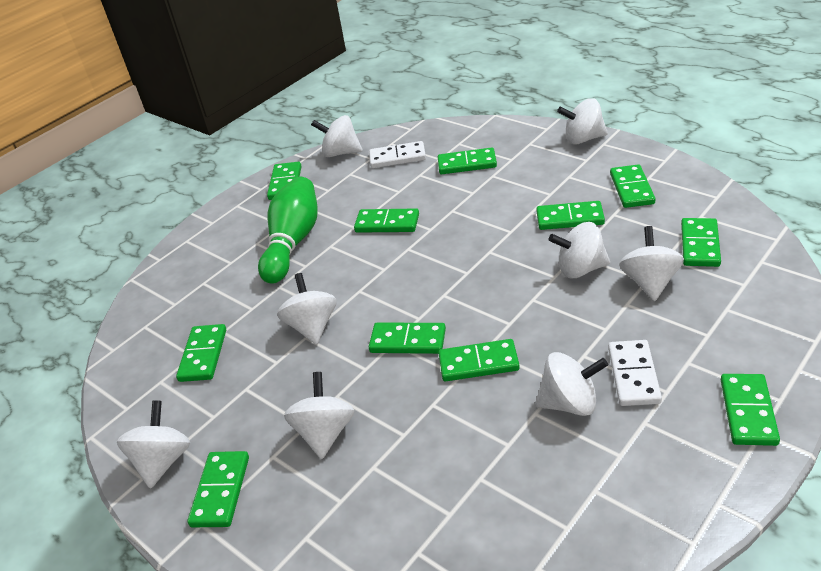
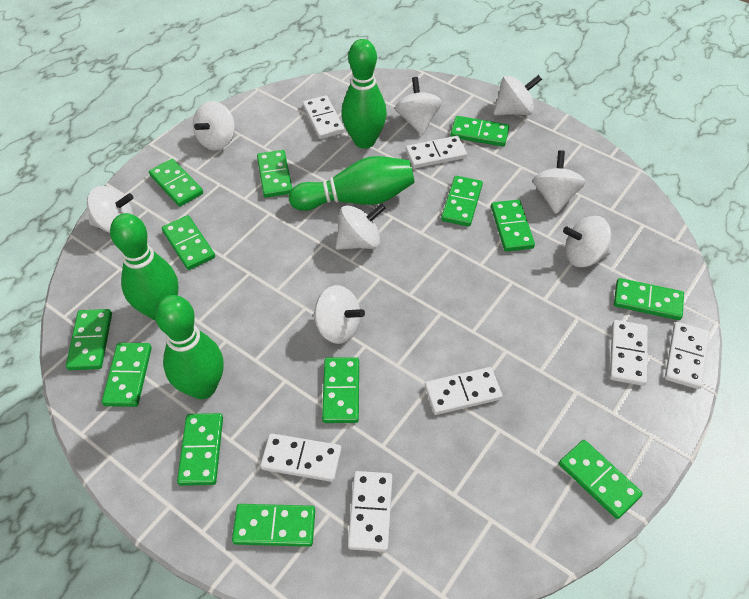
green bowling pin: [258,177,318,284] = 1 -> [110,213,179,321] [155,295,223,399] [289,156,414,211] [341,39,387,149] = 4
green domino: [176,324,226,382] [187,451,249,527] [267,162,301,200] [354,208,419,233] [369,323,446,354] [438,147,497,174] [438,339,520,381] [536,201,605,230] [610,164,656,208] [681,218,721,267] [721,374,780,446] = 11 -> [66,309,112,370] [102,342,152,407] [149,159,203,207] [162,215,215,270] [177,413,223,486] [232,504,315,547] [257,150,292,198] [322,357,359,423] [441,176,483,227] [450,116,509,147] [491,200,535,252] [559,440,643,519] [614,278,684,320] = 13
white domino: [369,141,426,168] [608,340,662,406] = 2 -> [260,433,342,482] [303,95,344,139] [348,471,393,552] [406,136,467,168] [425,367,503,415] [610,320,648,386] [665,322,710,389] = 7

